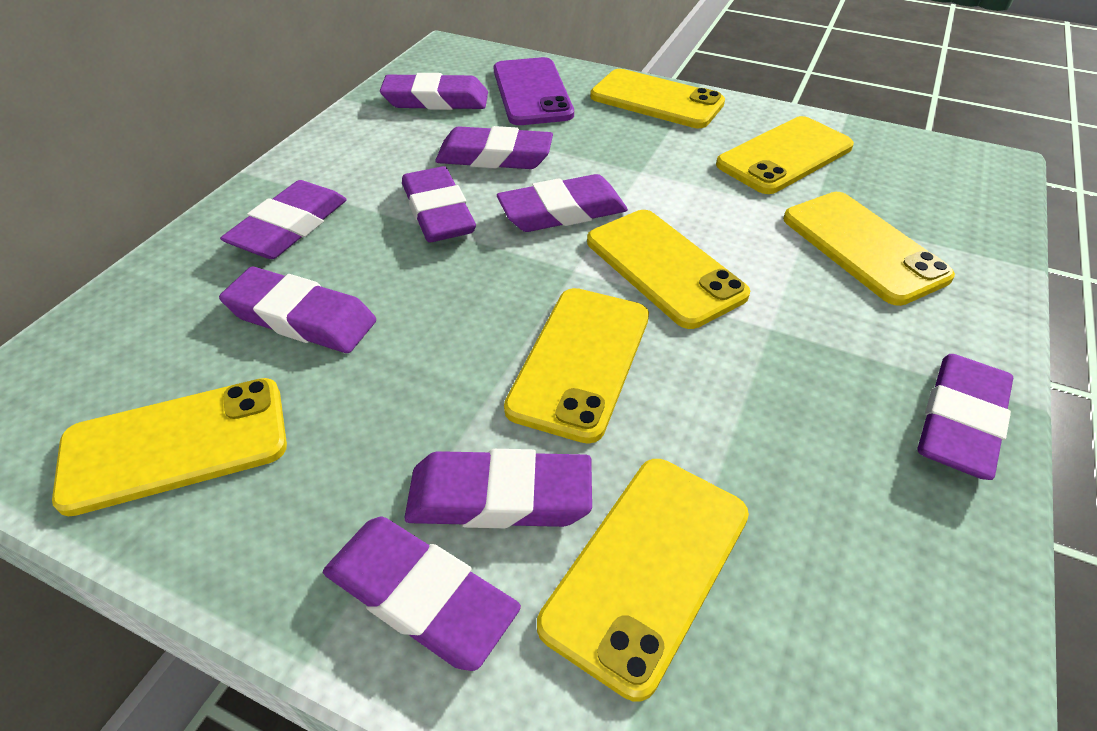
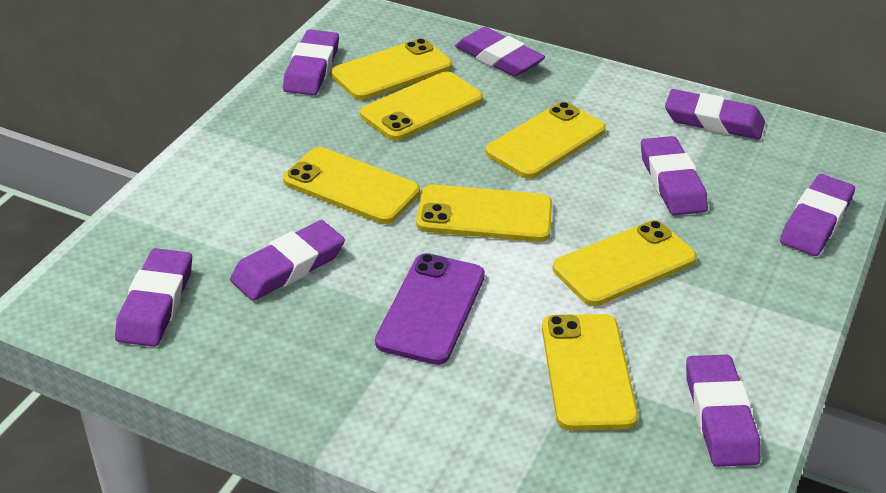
purple eraser: [219,267,376,353] [220,180,347,259] [323,516,521,671] [380,73,488,110] [402,166,476,242] [404,449,592,528] [435,126,553,169] [497,174,628,232] [917,354,1013,480] = 9 -> [115,248,192,347] [230,220,345,301] [283,29,339,95] [455,27,545,77] [641,136,708,215] [665,89,765,140] [686,355,761,467] [780,174,855,256] = 8

